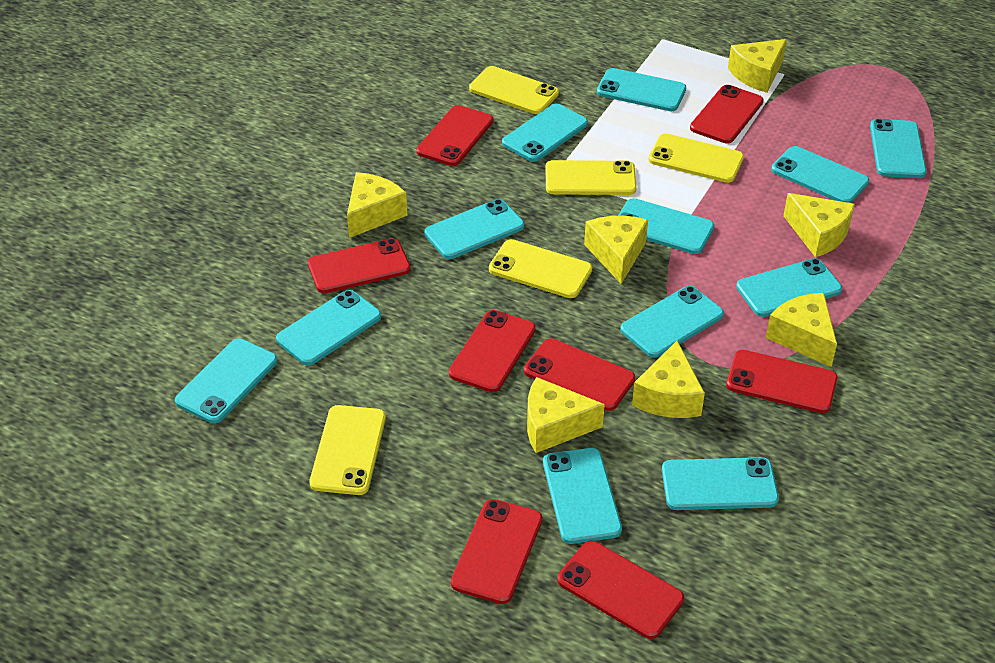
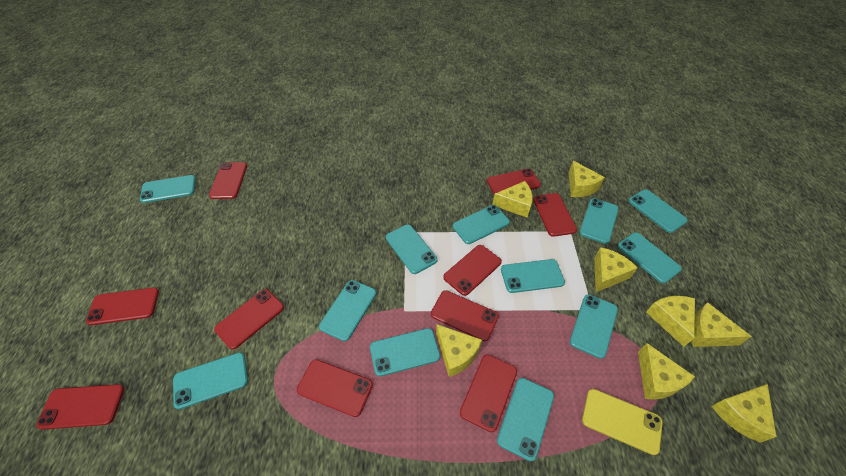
red phone: [308,238,411,293] [417,105,493,166] [449,310,536,392] [451,499,542,604] [524,338,635,411] [557,541,684,639] [690,85,764,143] [726,350,837,413] = 8 -> [36,384,125,430] [86,287,159,325] [209,162,247,199] [214,289,284,349] [297,359,373,417] [431,290,499,341] [443,245,502,296] [460,354,517,432] [487,169,541,194] [533,193,577,237] = 10
yellow cheese: [347,172,408,238] [527,377,605,453] [584,216,648,284] [632,341,705,418] [728,39,787,93] [766,293,837,367] [783,193,855,257] = 7 -> [436,324,482,377] [492,181,533,218] [569,161,605,197] [594,247,637,292] [638,343,695,400] [646,296,695,347] [691,302,752,347] [712,384,777,443] = 8
yellow phone: [310,405,386,495] [469,66,559,114] [489,239,592,298] [546,160,636,195] [649,134,744,183] = 5 -> [582,389,663,455] = 1

